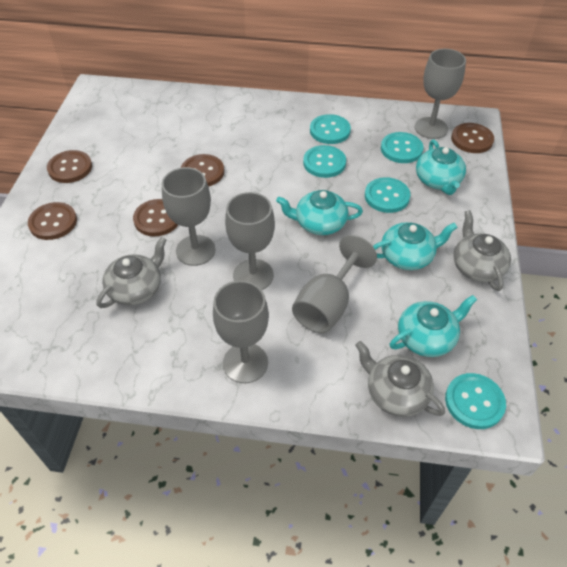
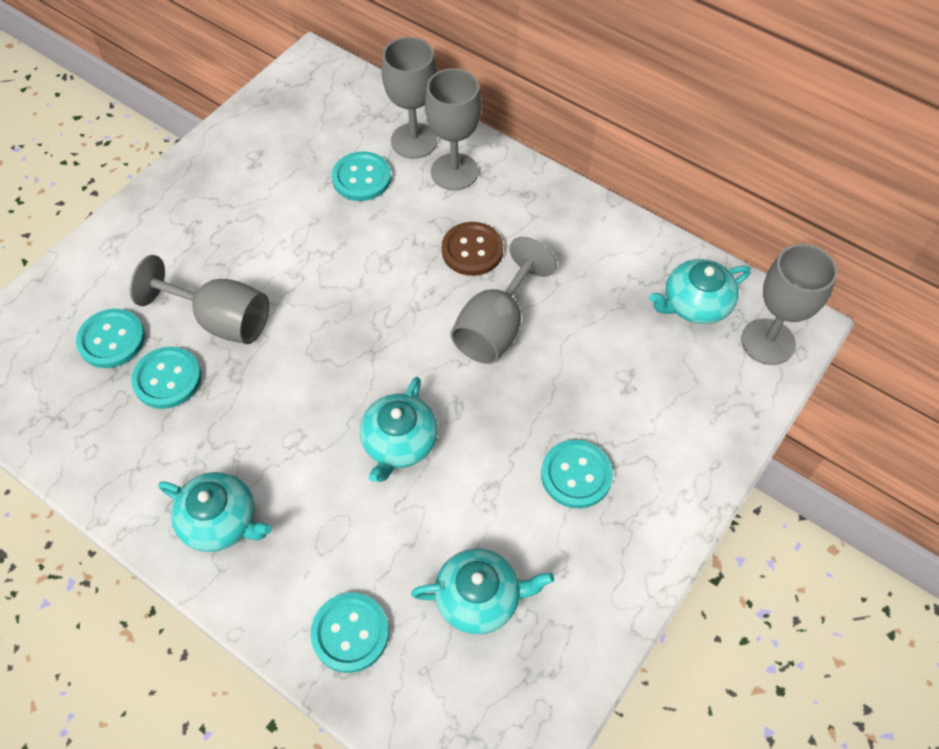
brown button: [28,202,77,240] [47,150,92,183] [133,199,178,236] [181,154,224,186] [451,123,494,153] = 5 -> [442,222,503,276] = 1
grey teapot: [96,237,167,308] [355,341,445,417] [453,210,511,291] = 3 -> none = 0

